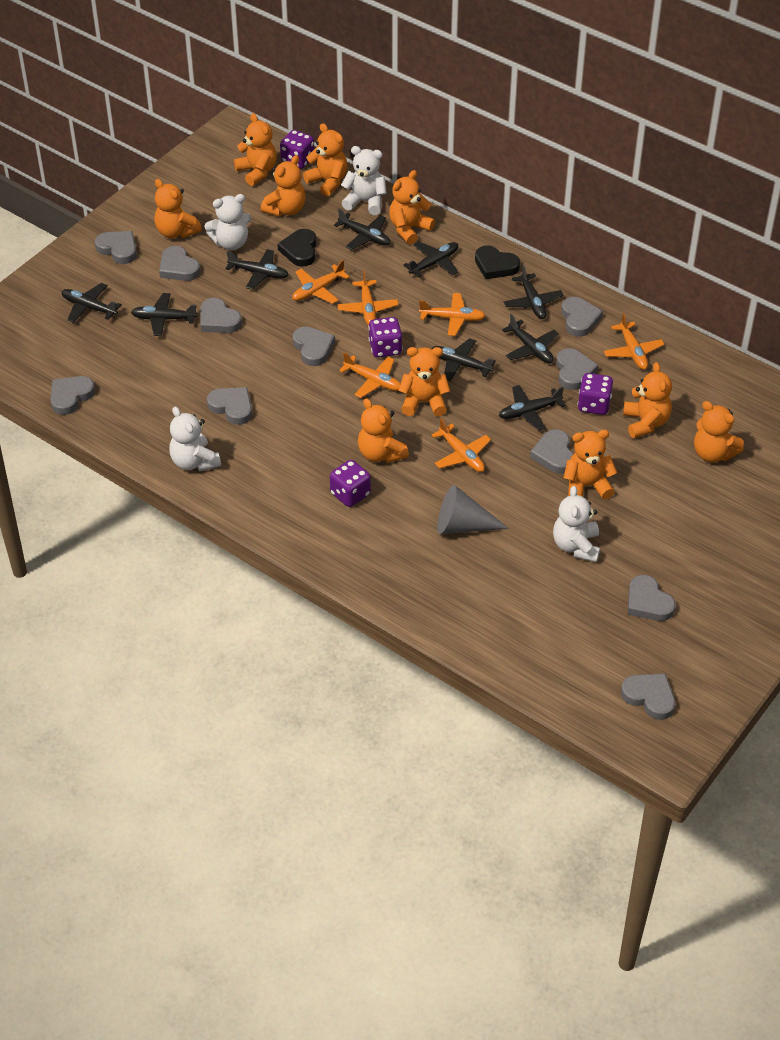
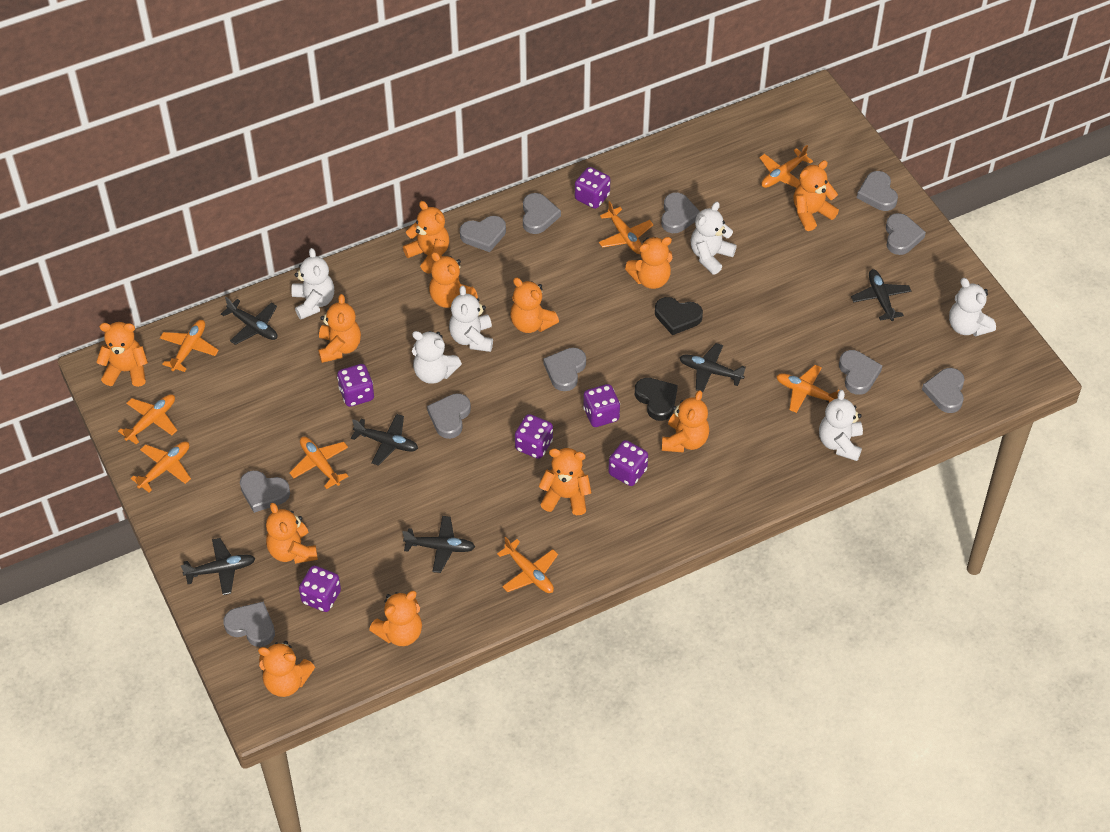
black plane: [62,283,122,323] [131,293,197,336] [225,249,289,290] [334,208,390,250] [404,241,458,278] [431,338,496,381] [499,385,566,431] [502,314,559,363] [504,265,563,319] = 9 -> [181,538,255,595] [221,297,277,345] [351,414,418,466] [403,516,475,573] [679,343,746,392] [851,269,911,321] = 6
grey cone: [437,485,509,534] = 1 -> none = 0
orange plane: [292,260,350,304] [337,270,399,326] [339,352,401,398] [419,293,486,336] [432,418,491,472] [604,313,665,370] = 6 -> [118,394,177,445] [131,441,191,492] [160,320,219,372] [289,437,348,489] [497,537,558,593] [599,201,654,254] [759,145,813,188] [776,365,840,413] = 8
orange teddy bear: [154,179,202,238] [234,113,277,186] [261,155,306,217] [303,123,347,196] [358,398,409,463] [389,170,435,244] [398,347,450,416] [564,430,617,499] [623,362,672,438] [694,401,744,462] = 10 -> [96,322,148,387] [258,641,315,697] [266,503,318,564] [318,294,361,363] [369,591,422,646] [403,201,449,274] [429,252,478,308] [510,278,559,333] [538,448,592,515] [625,237,673,289] [662,390,709,453] [793,160,839,231] = 12
purple dice: [280,130,314,169] [330,460,371,507] [368,317,402,357] [578,373,613,415] = 4 -> [299,566,341,612] [337,364,374,407] [515,414,553,459] [575,167,610,209] [583,384,620,427] [608,440,648,486] = 6
white teddy bear: [169,406,221,472] [204,194,251,250] [341,146,387,215] [553,486,600,562] = 4 -> [291,248,334,319] [412,331,462,384] [449,285,493,352] [690,202,737,275] [819,390,863,461] [949,278,996,336] = 6

